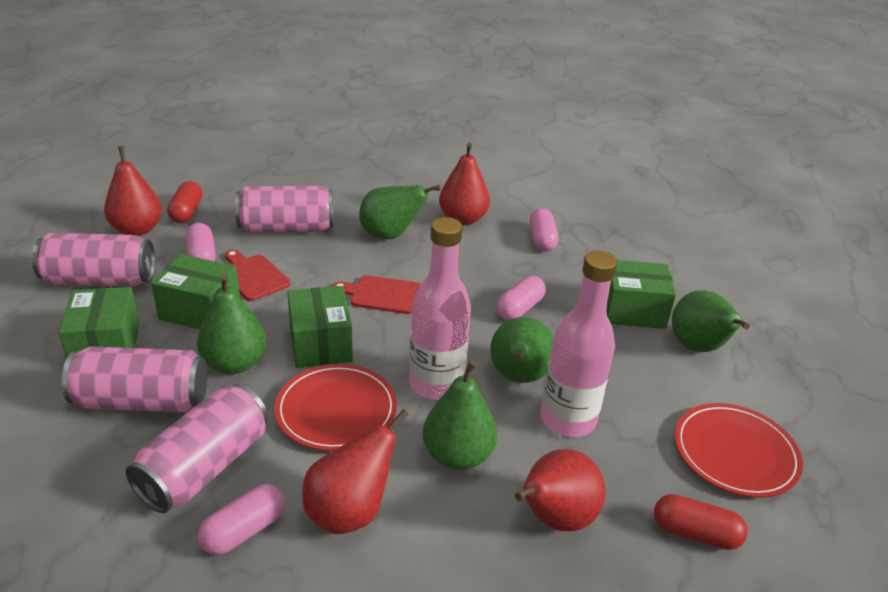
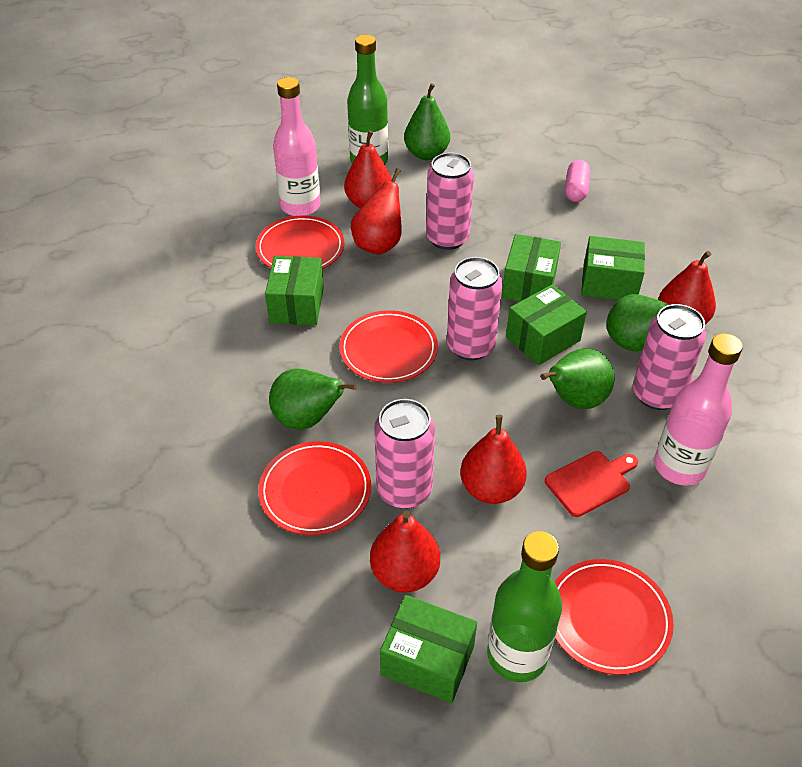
green bottle: none = 0 -> [347,35,388,164] [487,531,562,682] = 2
green box: [59,287,140,358] [151,254,240,329] [287,286,353,368] [606,260,676,329] = 4 -> [265,256,324,325] [380,595,477,703] [502,234,561,302] [506,284,587,365] [581,236,645,300] = 5
green pear: [197,274,266,374] [359,185,441,239] [422,360,497,470] [490,317,554,383] [672,290,750,352] = 5 -> [269,368,357,430] [404,83,450,160] [540,349,614,409] [606,294,702,352] = 4
pink capsule: [185,223,216,261] [198,484,285,555] [496,276,546,321] [529,208,558,251] = 4 -> [565,160,590,202] = 1
red capsule: [167,181,203,223] [654,494,748,550] = 2 -> none = 0
red cutting board: [225,249,291,301] [332,275,421,314] = 2 -> [545,451,638,517] = 1
red pear: [104,146,162,236] [302,409,409,534] [439,143,490,225] [515,449,606,531] = 4 -> [344,131,392,208] [351,168,402,255] [370,511,440,592] [460,415,527,504] [658,251,716,325] = 5
red plate: [274,364,397,451] [675,403,803,498] = 2 -> [256,215,344,269] [258,441,371,535] [339,310,438,383] [555,559,674,675] = 4

